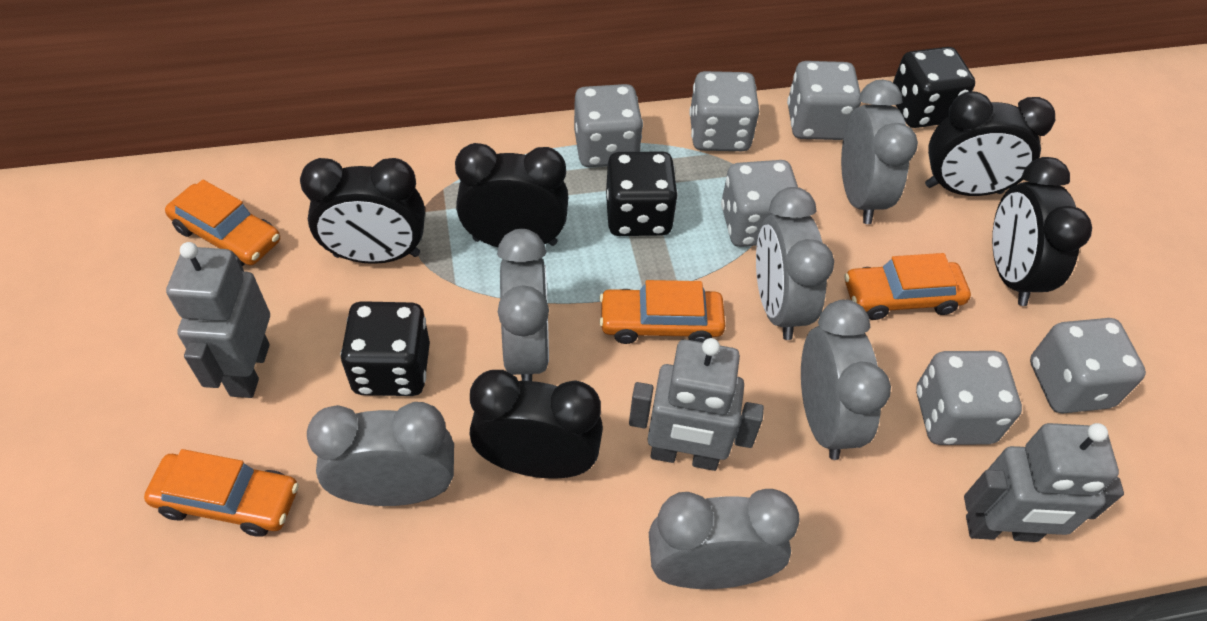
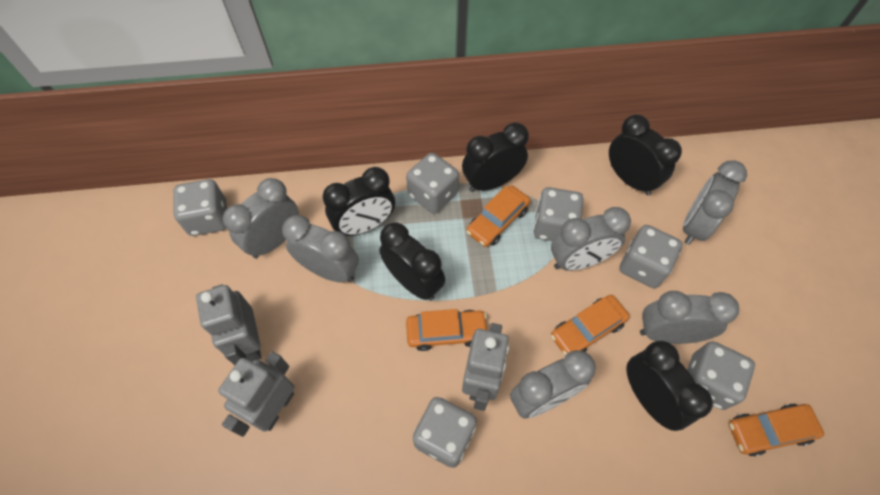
black dice: [340,301,430,396] [606,152,678,236] [893,47,975,128] = 3 -> none = 0

